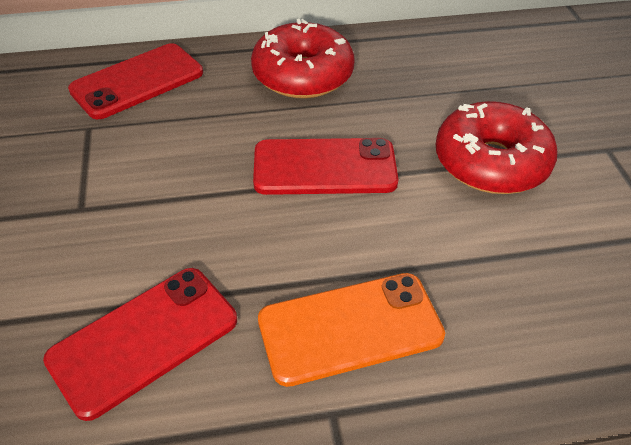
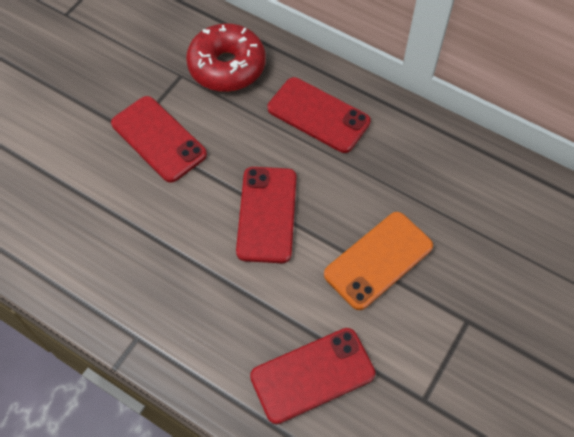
red donut: [251,19,354,98] [436,101,558,194] = 2 -> [186,23,266,92] = 1
red phone: [43,268,237,421] [68,43,203,119] [253,138,398,195] = 3 -> [111,96,207,183] [236,167,296,263] [250,328,375,424] [268,77,371,153] = 4

